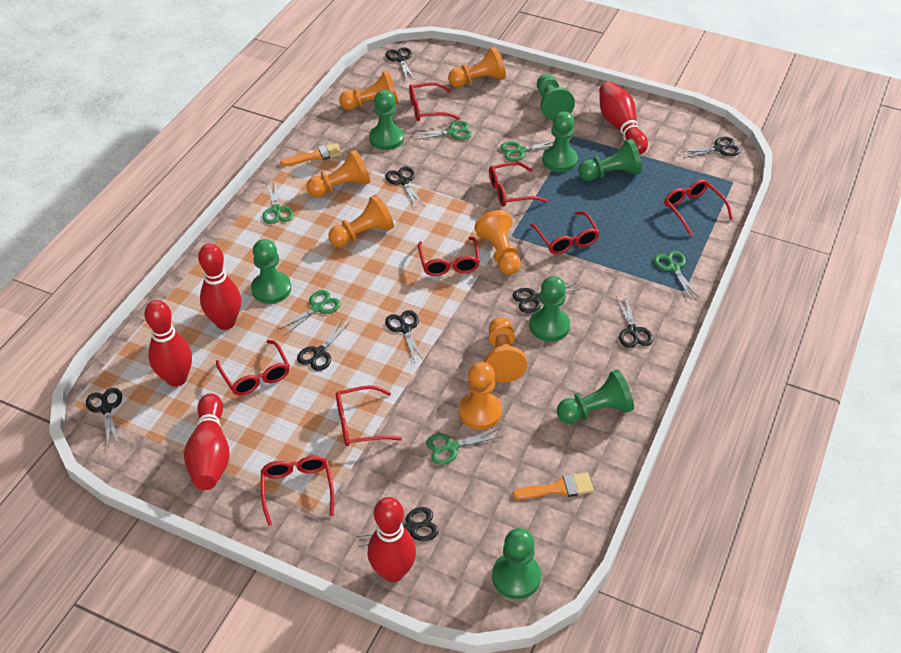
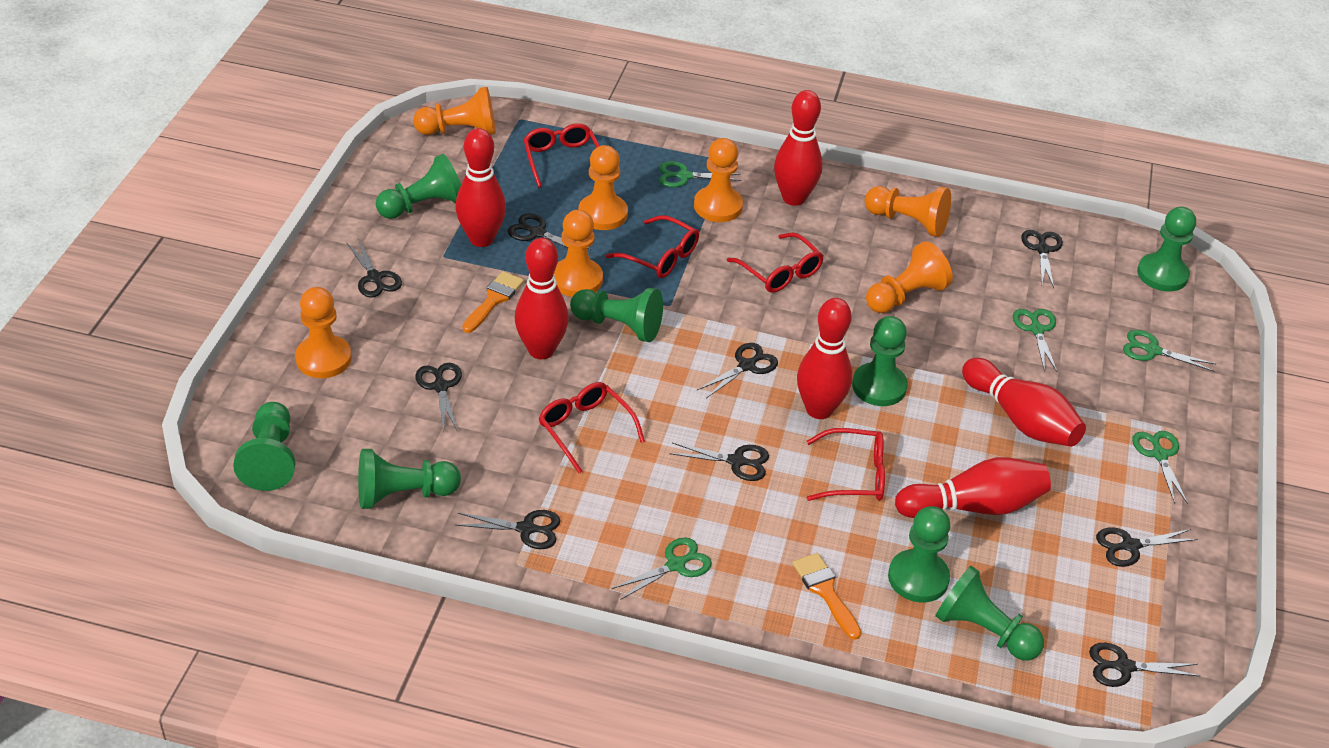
green scissors: [262,181,293,224] [277,290,341,336] [413,121,472,140] [426,429,503,465] [500,141,554,161] [654,251,699,300] = 6 -> [612,537,712,600] [659,161,742,187] [1013,309,1057,372] [1123,330,1216,372] [1132,431,1188,504] = 5
red bowling pin: [144,300,192,387] [184,393,230,490] [198,243,241,330] [367,497,416,582] [599,81,648,154] = 5 -> [455,128,506,247] [515,238,569,359] [774,90,823,206] [797,298,852,419] [895,457,1051,518] [962,358,1086,447] = 6
red glasses: [216,340,290,395] [261,456,334,526] [336,385,402,446] [409,82,460,121] [418,237,480,276] [489,162,548,207] [530,211,600,254] [664,180,733,236] = 8 -> [523,123,600,188] [539,382,645,473] [606,215,699,278] [727,233,824,293] [807,428,885,501] = 5

